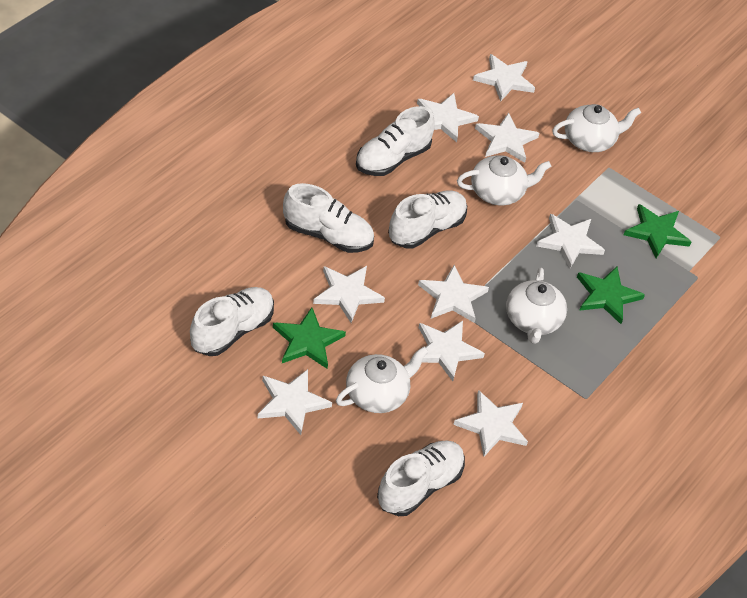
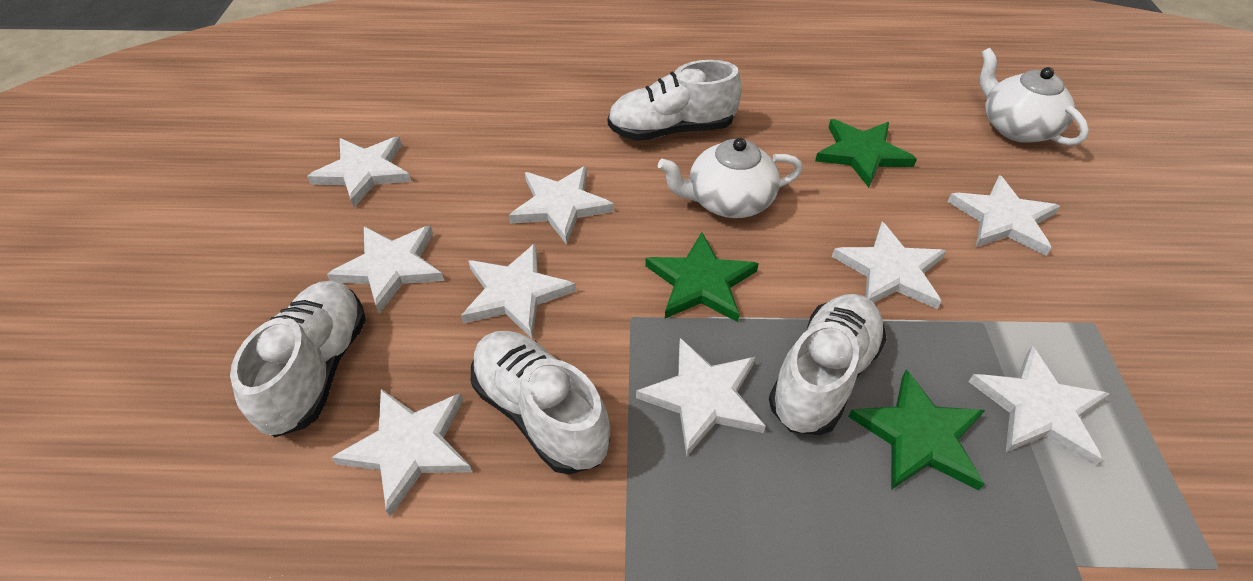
white shoe: [190,287,274,356] [283,183,374,253] [356,106,435,176] [377,440,465,516] [388,190,467,249] = 5 -> [230,281,366,437] [471,331,610,474] [608,60,742,141] [769,294,887,435] = 4
white teapot: [336,347,429,413] [457,155,551,206] [506,267,567,344] [552,104,641,152] = 4 -> [658,138,803,218] [980,48,1089,146] = 2

